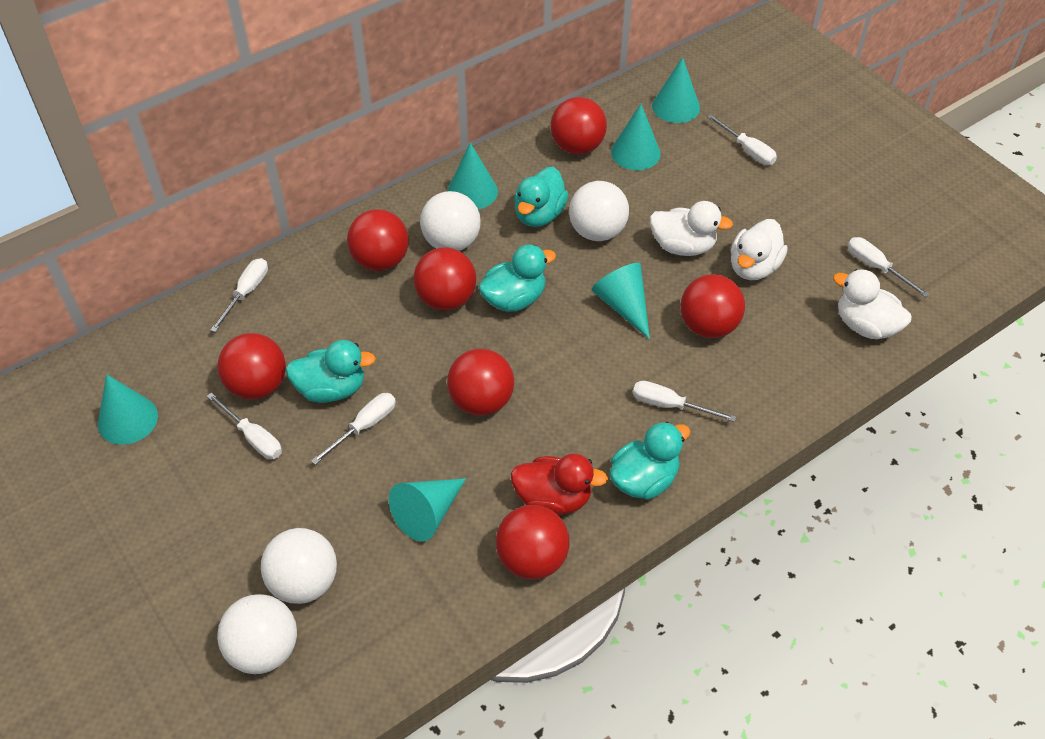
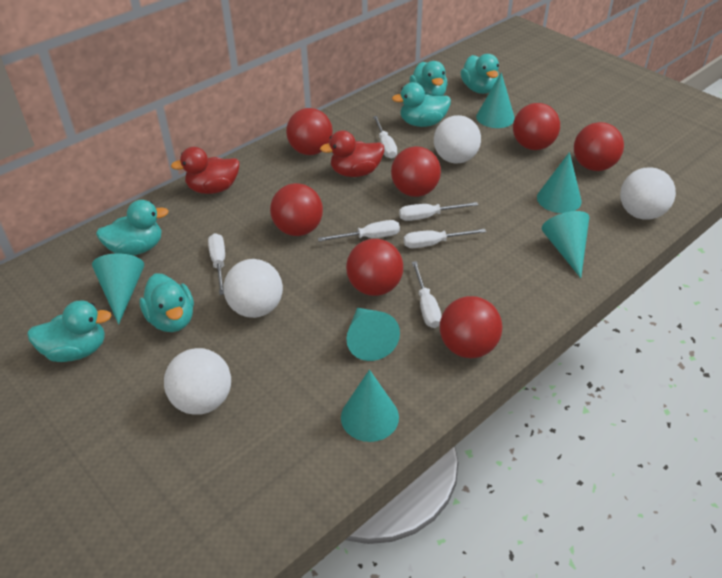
red duck: [511,454,608,515] = 1 -> [171,147,240,194] [320,130,384,177] = 2
turquoise duck: [285,340,376,403] [478,245,556,312] [514,167,569,227] [610,422,690,500] = 4 -> [27,301,112,362] [96,200,168,255] [139,274,194,332] [392,82,451,127] [409,61,448,96] [460,54,499,94] = 6
white duck: [650,201,733,256] [731,219,788,280] [833,269,912,339] = 3 -> none = 0

